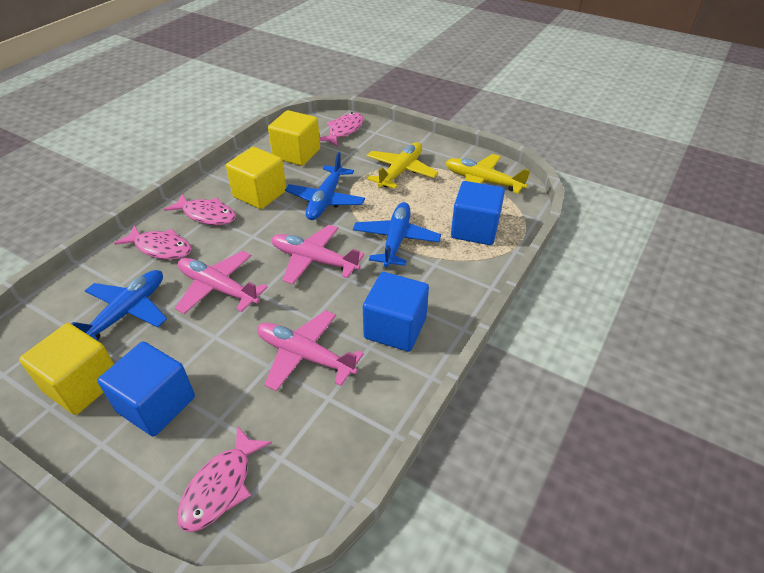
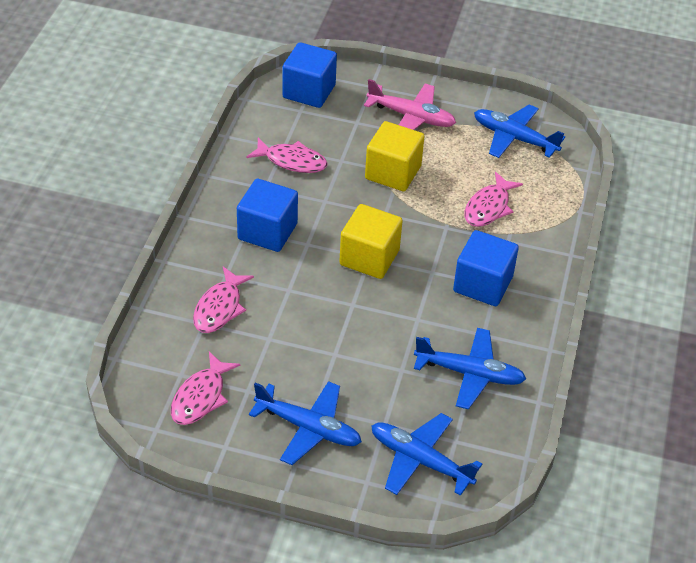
blue plane: [71,270,167,342] [285,152,365,220] [353,202,441,267] = 3 -> [249,381,362,465] [372,413,482,496] [414,328,526,410] [474,104,565,158] = 4
pink plane: [175,251,268,314] [257,310,364,391] [271,225,365,284] = 3 -> [364,79,456,130] = 1
yellow cube: [19,323,114,415] [226,147,286,209] [268,110,320,166] = 3 -> [339,204,403,279] [365,121,425,191] = 2
yellow plane: [367,142,438,189] [446,154,530,194] = 2 -> none = 0

